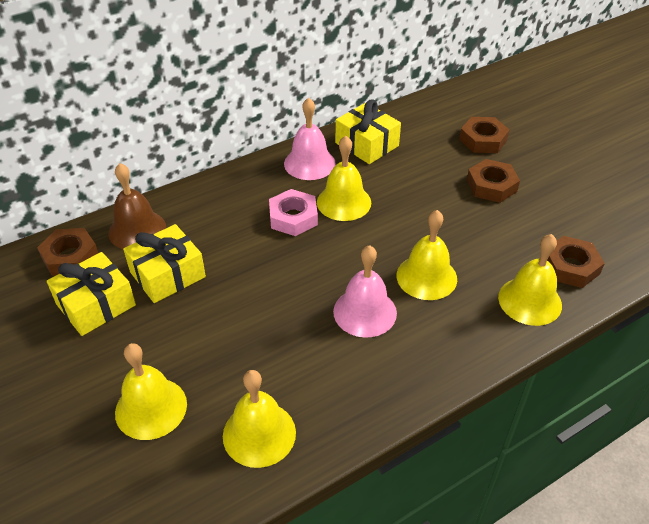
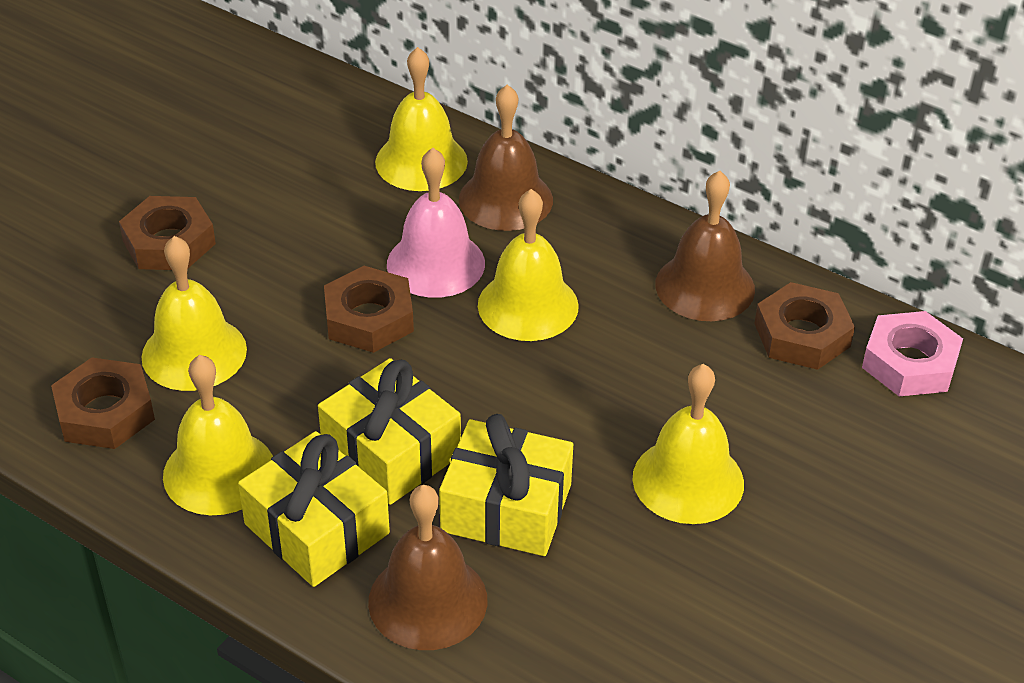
brown bell: [108,163,166,249] = 1 -> [368,485,487,650] [459,84,553,231] [655,170,755,321] = 3
pink bell: [284,97,336,180] [333,245,397,338] = 2 -> [387,148,485,298] = 1

